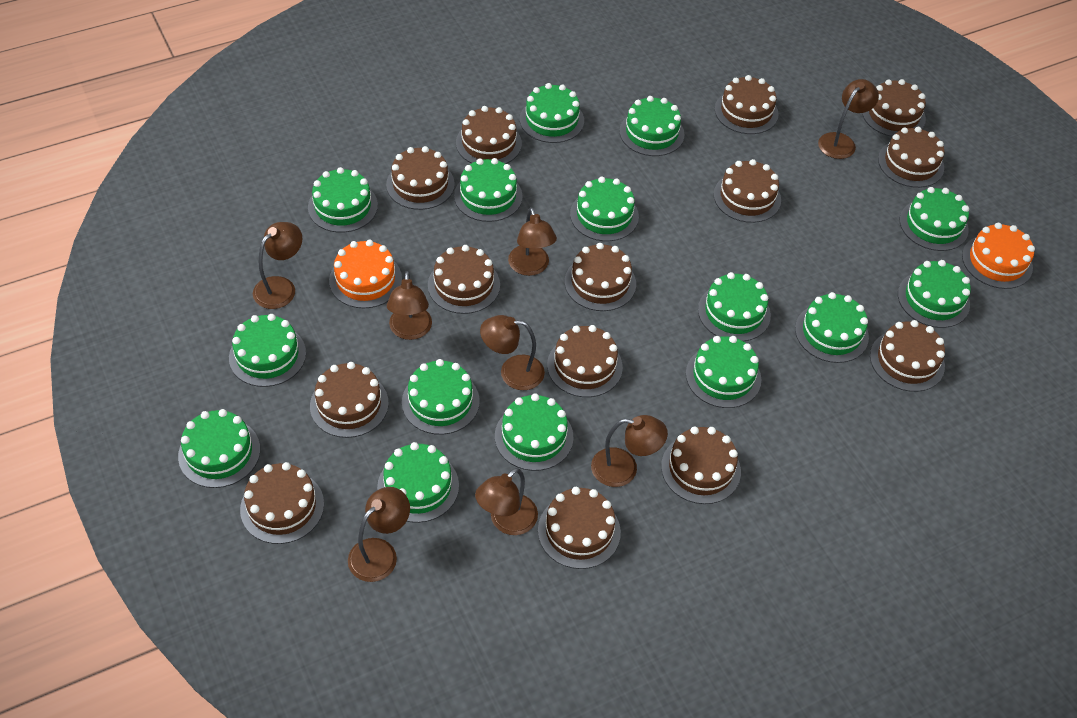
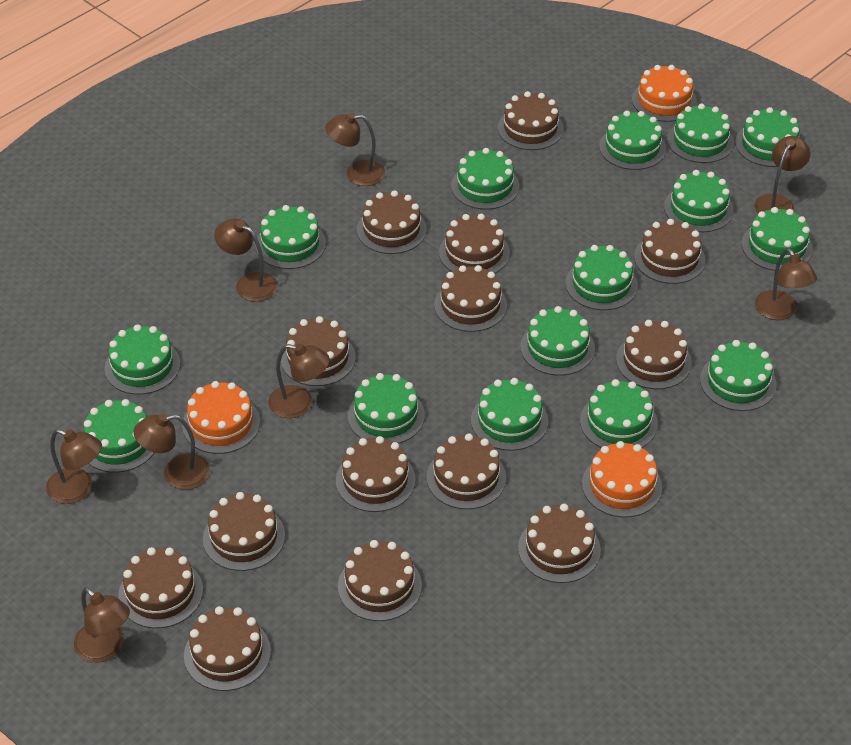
orange cake: [329,240,402,308] [962,223,1035,289] = 2 -> [182,381,260,454] [582,441,662,517] [632,65,697,122] = 3

